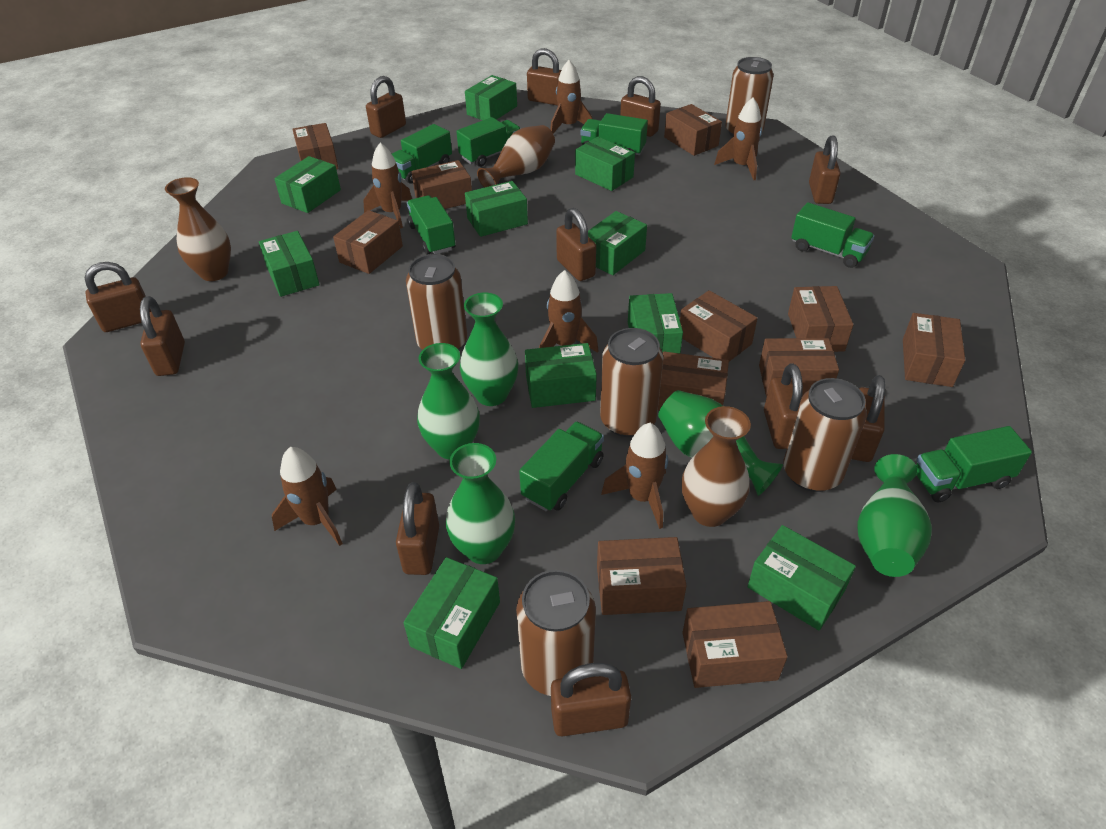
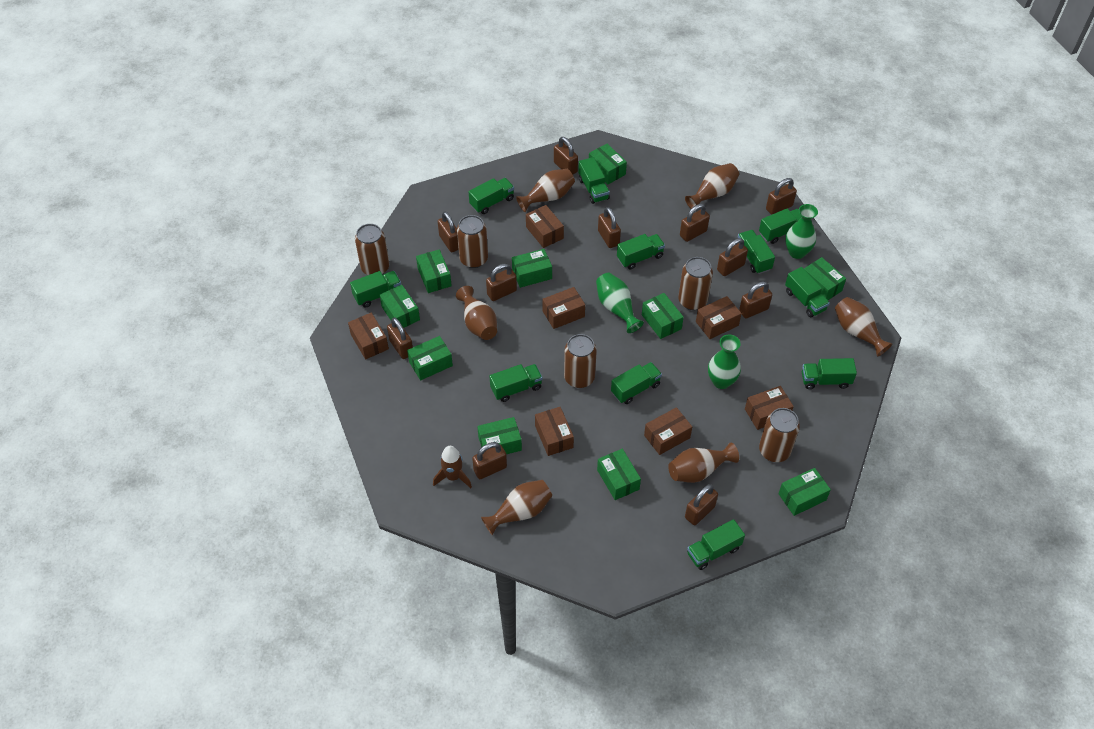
brown box: [292,123,338,169] [333,210,403,274] [412,160,472,209] [597,537,687,615] [658,351,729,410] [664,104,722,156] [680,290,758,361] [682,601,788,688] [759,338,839,396] [788,286,854,352] [903,313,965,387] = 11 -> [348,312,389,359] [526,205,564,248] [535,407,574,456] [542,287,585,329] [644,407,692,455] [696,296,742,339] [745,386,794,430] = 7
brown rocket: [272,447,343,546] [363,143,412,229] [539,270,599,353] [550,60,592,133] [601,423,668,529] [714,98,762,180] = 6 -> [433,446,472,488] = 1
brown vase: [165,177,231,281] [477,125,555,188] [682,406,751,527] = 3 -> [456,286,497,340] [481,480,552,536] [516,169,575,212] [668,442,739,483] [685,163,739,209] [835,297,893,357] = 6
green truck: [392,124,452,184] [407,195,456,255] [456,117,521,167] [519,421,604,511] [580,113,648,155] [791,202,875,268] [916,426,1032,503] = 7 -> [350,271,401,307] [468,178,514,214] [490,364,543,402] [578,157,610,204] [611,362,662,404] [617,234,665,269] [687,519,745,570] [738,230,775,274] [759,209,802,244] [785,267,830,317] [802,358,857,389] = 11
green vase: [417,343,480,460] [446,443,515,564] [460,292,518,406] [658,390,783,496] [857,454,932,577] = 5 -> [596,273,644,333] [708,334,741,389] [785,204,818,259] = 3

